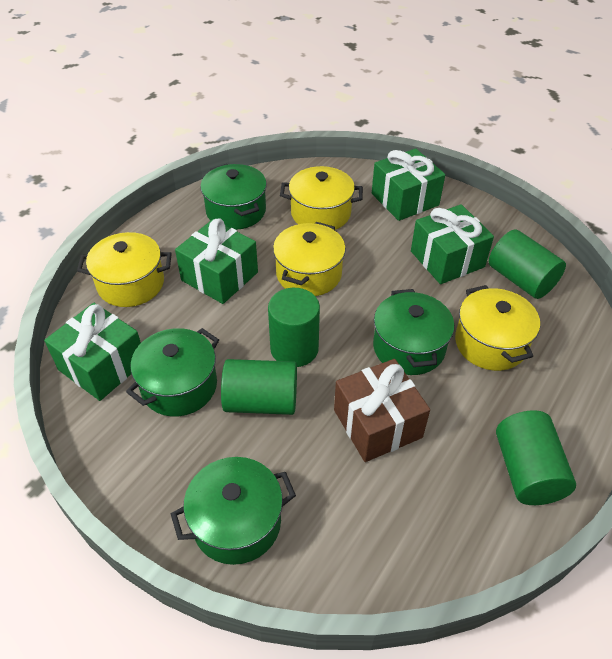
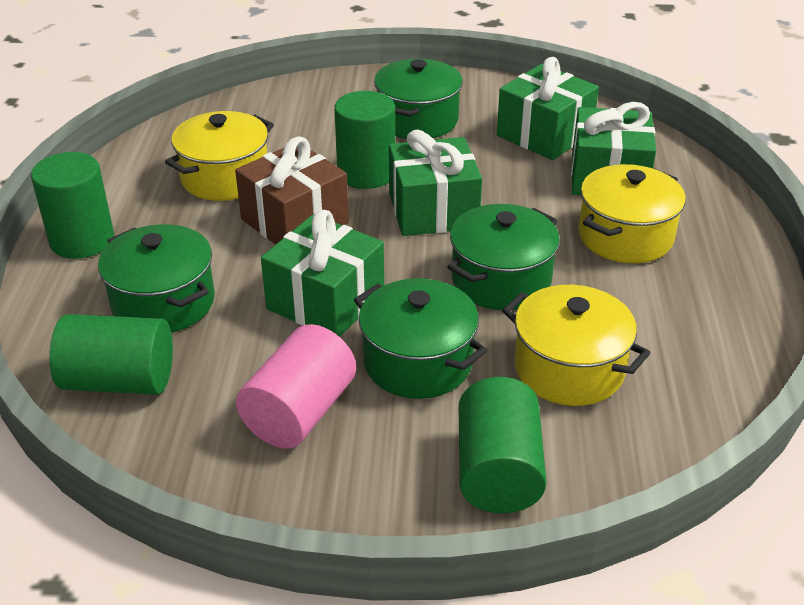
pink cylinder: none = 0 -> [236,324,356,449] = 1
yellow pot: [77,232,172,307] [273,222,346,296] [280,166,363,230] [455,285,540,371] = 4 -> [165,111,274,201] [502,285,650,406] [579,164,686,263] = 3

